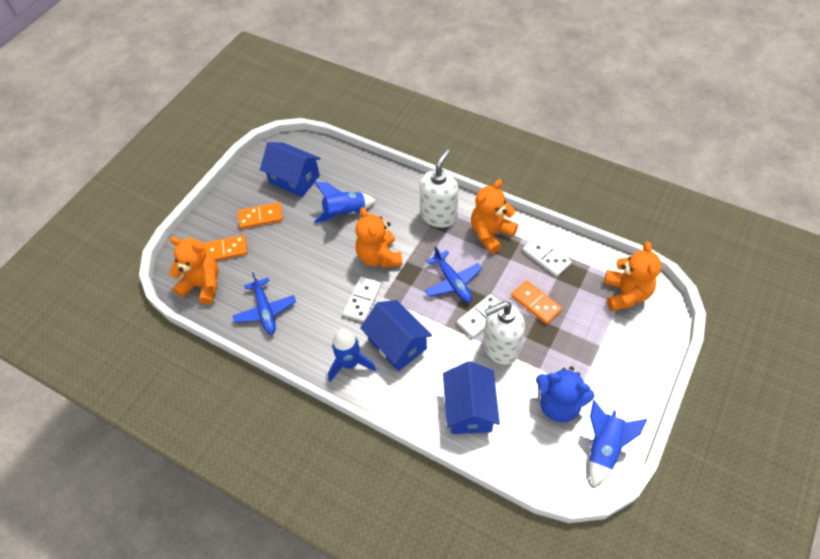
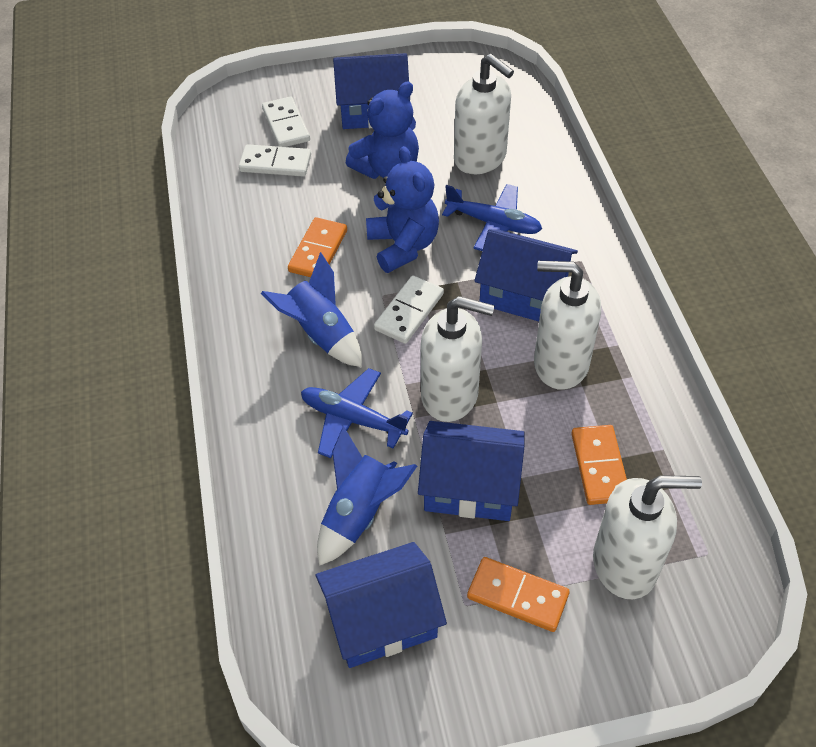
blue house: [260,142,321,197] [360,300,432,371] [443,361,500,434] = 3 -> [316,542,447,668] [333,53,410,129] [418,421,525,521] [474,229,578,322] = 4
blue rocket: [314,182,376,223] [328,329,376,382] [589,400,647,486] = 3 -> [261,252,362,367] [317,426,417,566] = 2
blue teddy bear: [536,366,595,423] = 1 -> [346,82,419,179] [366,146,439,273] = 2
orange teddy bear: [169,237,218,305] [355,207,403,268] [471,179,518,254] [604,242,661,311] = 4 -> none = 0
white soap dispenser: [420,149,458,228] [483,301,525,365] = 2 -> [421,296,495,422] [454,54,514,174] [534,261,601,390] [593,475,702,599] = 4

